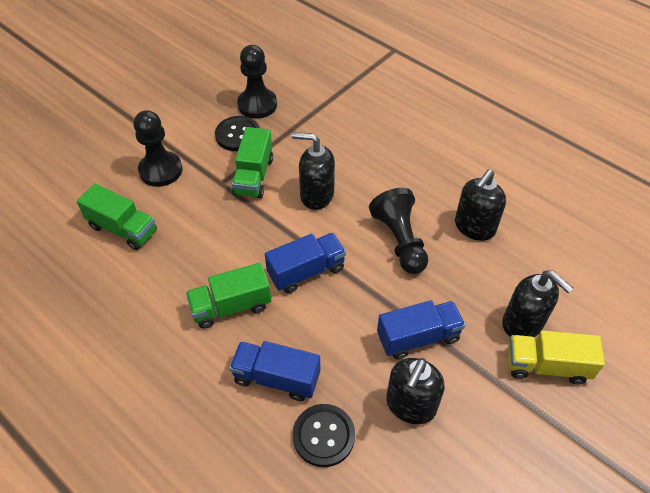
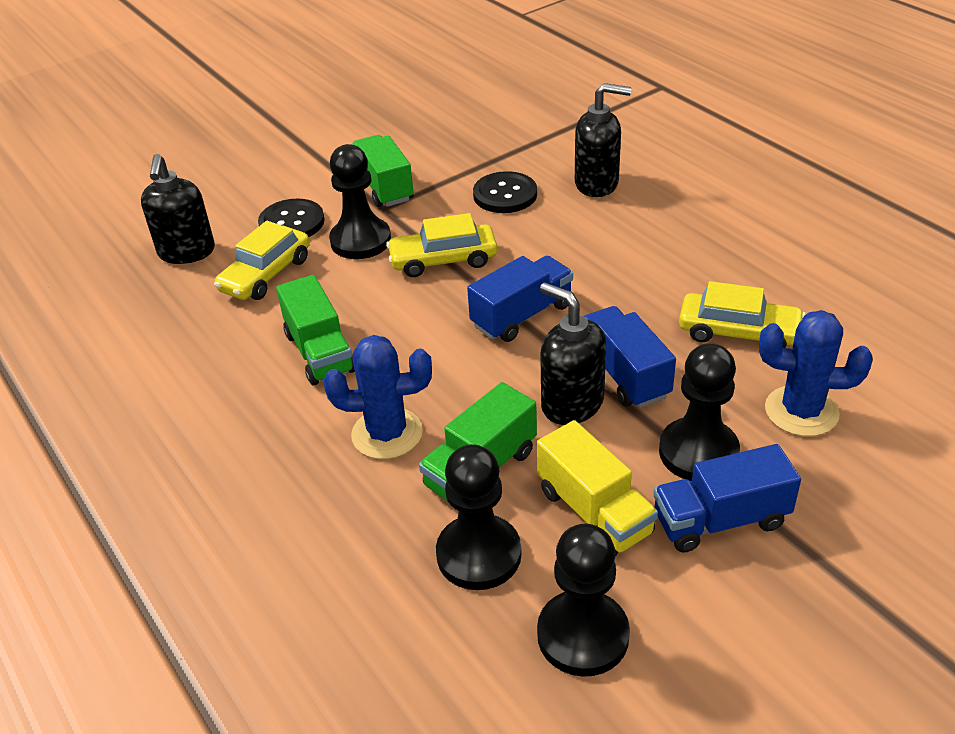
black pawn: [133,110,182,187] [237,45,277,119] [369,188,428,274] = 3 -> [329,144,391,259] [436,444,522,590] [537,524,630,677] [659,343,740,481] = 4
black soap dispenser: [292,132,335,210] [386,358,445,424] [455,169,506,241] [502,271,573,337] = 4 -> [141,154,215,264] [540,282,606,425] [575,83,631,197] = 3
blue cactus: none = 0 -> [324,335,432,459] [759,310,873,436] = 2
yellow car: none = 0 -> [214,221,310,300] [386,213,497,277] [679,281,805,348] = 3

